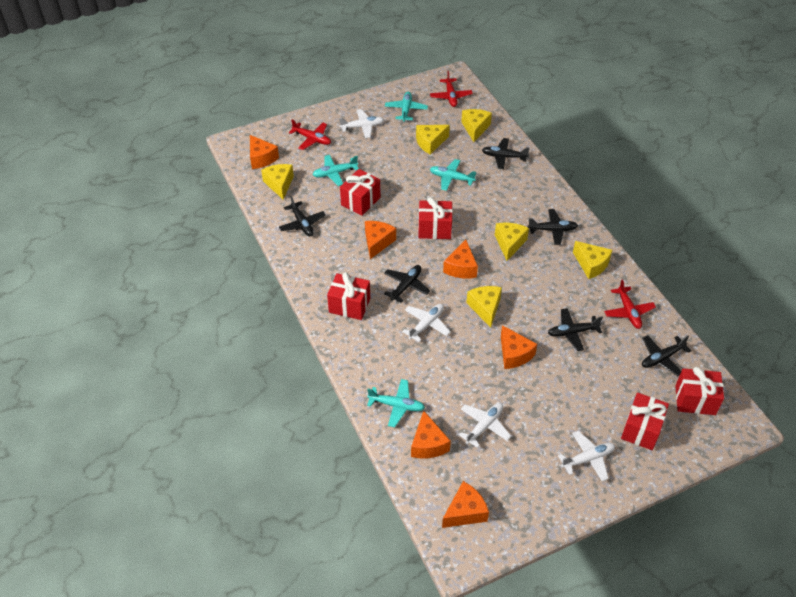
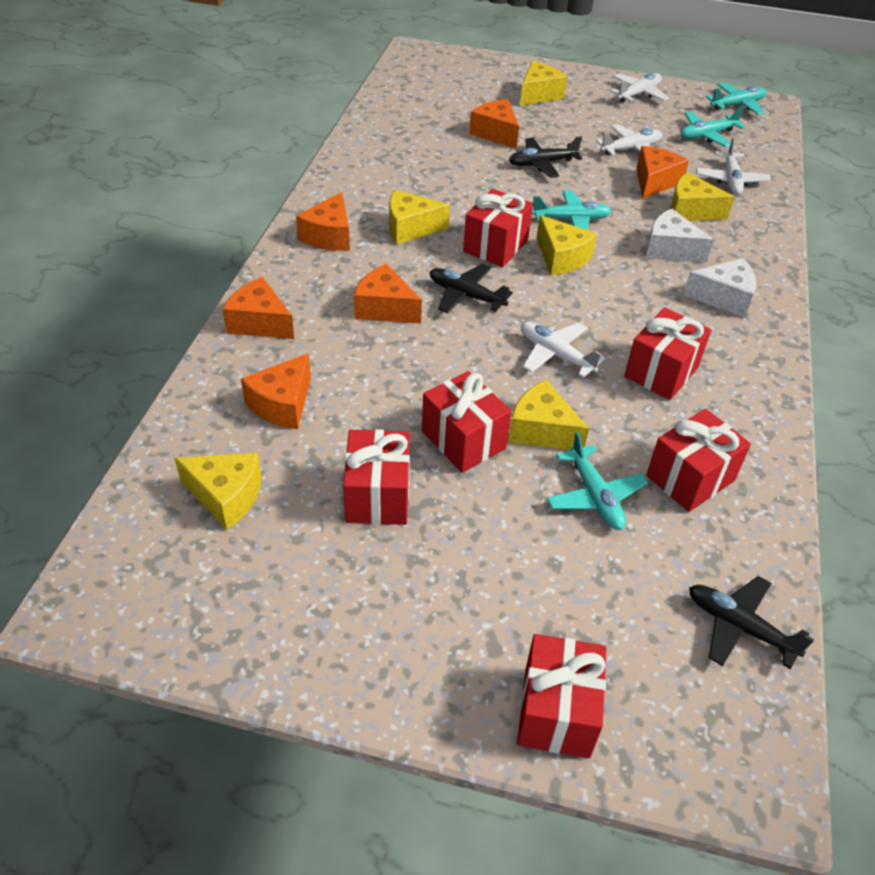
black plane: [279,196,325,236] [384,265,430,303] [482,138,530,169] [528,209,578,245] [548,308,603,351] [642,335,692,376] = 6 -> [430,264,513,313] [509,136,582,178] [689,576,814,669] = 3
red gift: [327,272,370,320] [340,169,381,216] [418,197,453,239] [621,392,669,450] [675,367,724,415] = 5 -> [343,429,410,525] [422,371,512,473] [463,189,533,267] [517,634,606,758] [624,307,711,400] [646,409,751,512] = 6
red plane: [289,120,331,150] [430,71,473,107] [604,279,656,329] = 3 -> none = 0
white cheese: none = 0 -> [645,209,714,263] [683,258,756,318] = 2

